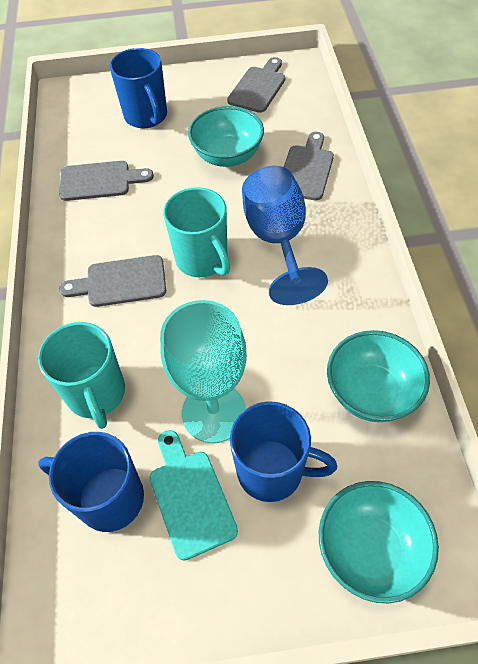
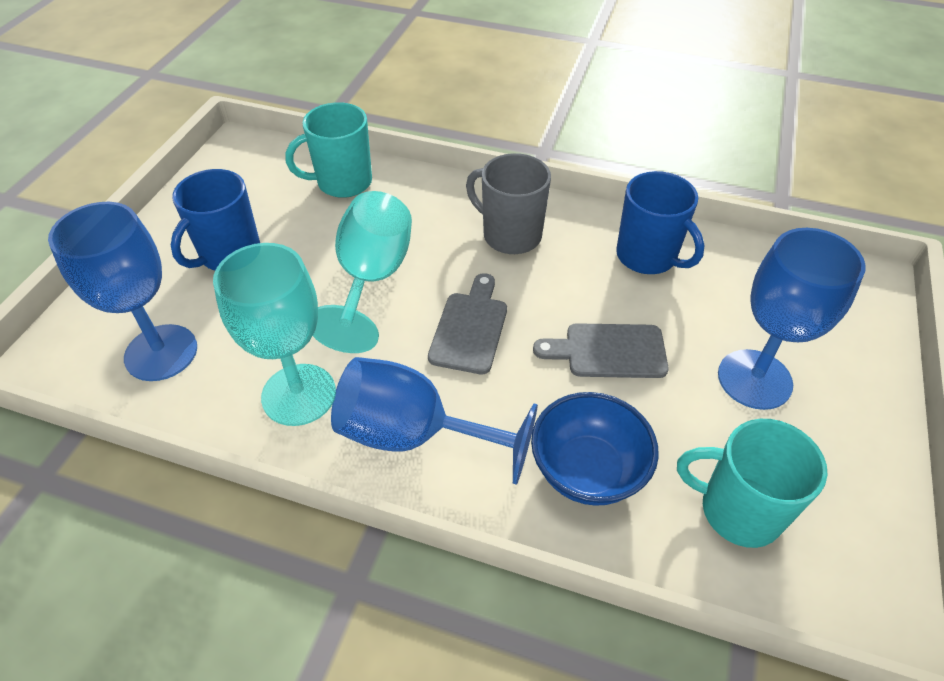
blue bowl: none = 0 -> [531,392,659,506] = 1
blue goblet: [242,166,328,305] = 1 -> [48,202,197,381] [331,357,538,485] [718,228,866,410] = 3
blue mug: [38,432,144,532] [110,48,167,128] [230,401,337,502] = 3 -> [171,169,260,270] [616,171,704,274] = 2
grey cutting board: [59,161,154,201] [59,255,166,307] [227,57,285,113] [284,132,334,200] = 4 -> [428,273,507,374] [533,323,669,378] = 2
grey mug: none = 0 -> [466,153,551,254] = 1
turquoise bowl: [188,106,264,167] [319,481,439,603] [327,330,430,422] = 3 -> none = 0
turquoise cutting board: [150,430,238,561] = 1 -> none = 0
turquoise goblet: [160,300,247,443] = 1 -> [213,243,336,426] [313,191,412,353] = 2

